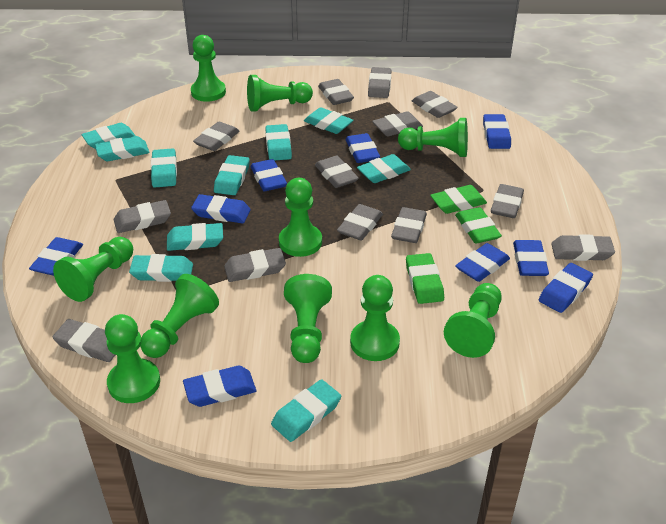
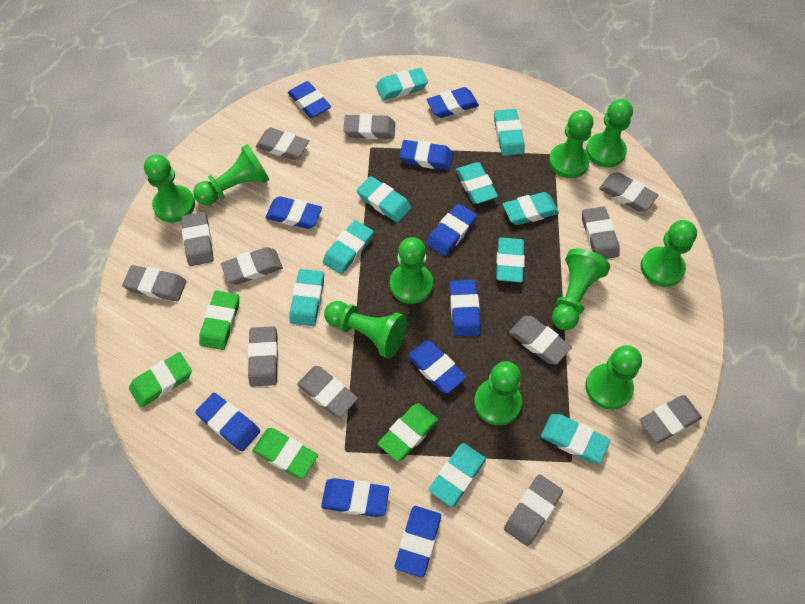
blue eraser: [29,237,83,276] [183,366,256,407] [191,194,251,223] [251,159,287,191] [346,133,380,163] [455,243,510,282] [483,114,511,149] [513,240,549,276] [539,263,593,313] = 9 -> [195,393,260,452] [265,196,322,229] [288,81,331,118] [321,478,389,517] [395,506,441,578] [399,140,453,170] [407,341,466,394] [426,87,479,118] [426,204,477,256] [450,280,481,337] = 10
green eraser: [406,253,444,304] [430,185,487,214] [455,207,502,243] = 3 -> [129,352,192,408] [199,291,239,350] [252,428,318,479] [378,403,438,462] = 4
grey eraser: [53,319,115,362] [114,200,171,233] [193,122,240,151] [224,248,286,282] [315,156,359,188] [318,79,354,105] [337,204,383,240] [368,67,392,98] [372,111,423,136] [391,207,427,243] [412,91,458,118] [491,184,524,218] [551,234,615,261] = 13 -> [122,265,187,301] [181,212,214,266] [221,247,283,285] [248,326,278,387] [256,128,309,160] [297,366,358,418] [343,114,395,139] [504,474,563,546] [509,316,572,364] [582,206,620,259] [599,172,658,211] [640,395,702,443] = 12

